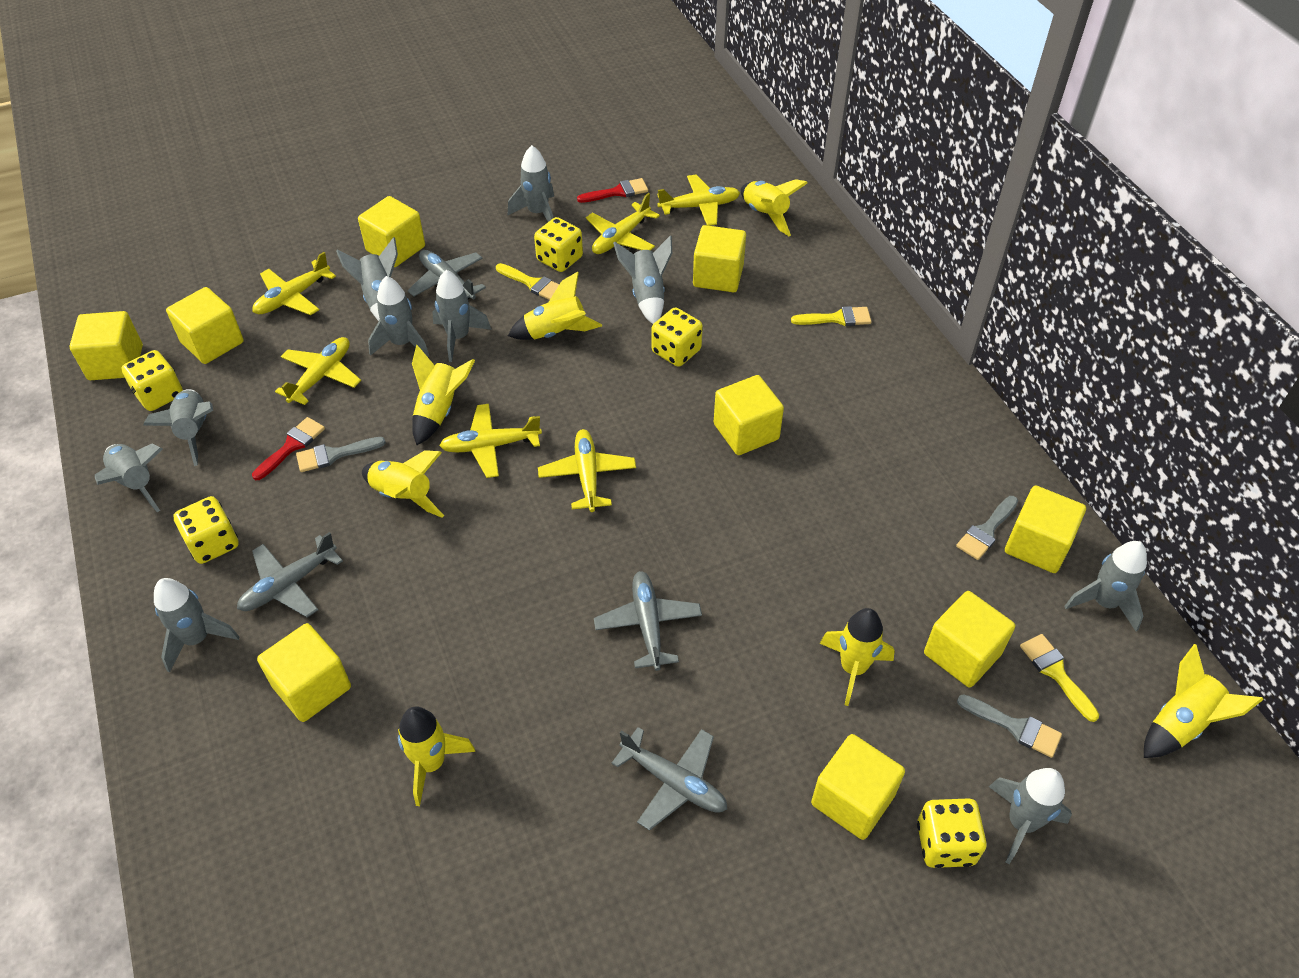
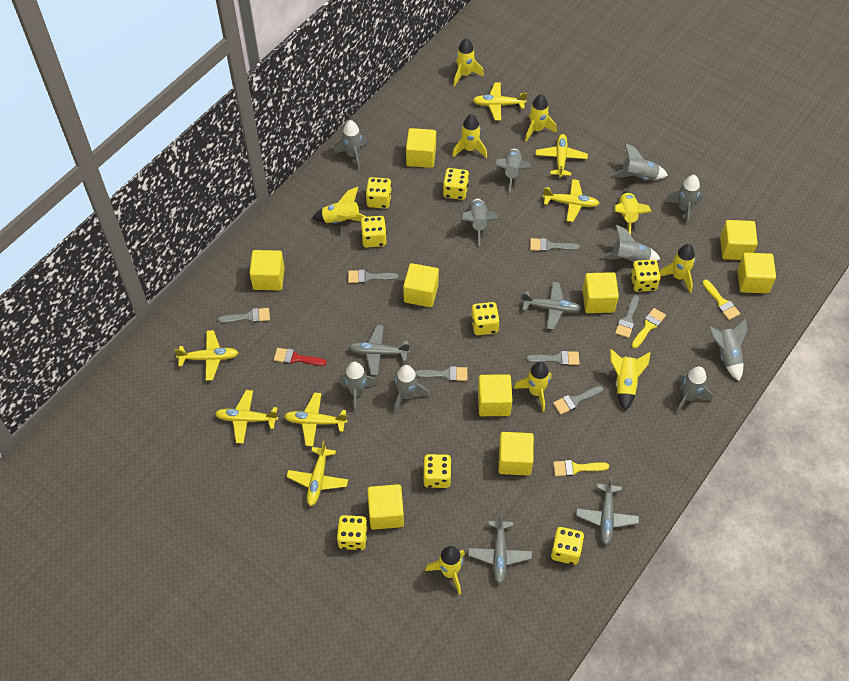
grey brush: [296,437,386,472] [956,496,1018,560] [957,694,1062,758] = 3 -> [218,308,270,323] [348,270,399,283] [415,366,467,381] [526,351,580,366] [530,238,580,252] [553,386,604,415] [615,295,639,338] = 7
red brush: [252,417,325,480] [577,178,648,203] = 2 -> [274,348,327,366] = 1
yellow dice: [121,350,183,411] [173,496,239,564] [534,217,583,272] [652,308,703,367] [917,798,987,868] = 5 -> [337,515,367,550] [361,216,387,247] [366,177,392,208] [423,454,451,488] [443,168,469,200] [471,302,500,335] [551,527,584,565] [630,260,660,292] = 8
yellow plane: [252,252,336,315] [275,337,361,405] [439,404,542,478] [538,429,636,512] [586,193,660,254] [657,175,740,226] = 6 -> [174,330,239,381] [215,390,278,444] [284,393,347,446] [286,441,348,506] [473,83,527,121] [536,134,588,178] [543,179,599,222] = 7
yellow rocket: [362,450,444,518] [398,706,475,806] [412,345,475,445] [508,272,602,340] [741,179,808,236] [820,608,895,706] [1144,644,1264,758] = 7 -> [312,187,366,223] [425,546,465,595] [452,114,487,158] [453,38,484,86] [514,361,551,412] [525,94,557,142] [610,349,651,411] [614,191,652,235] [660,244,695,293] = 9

